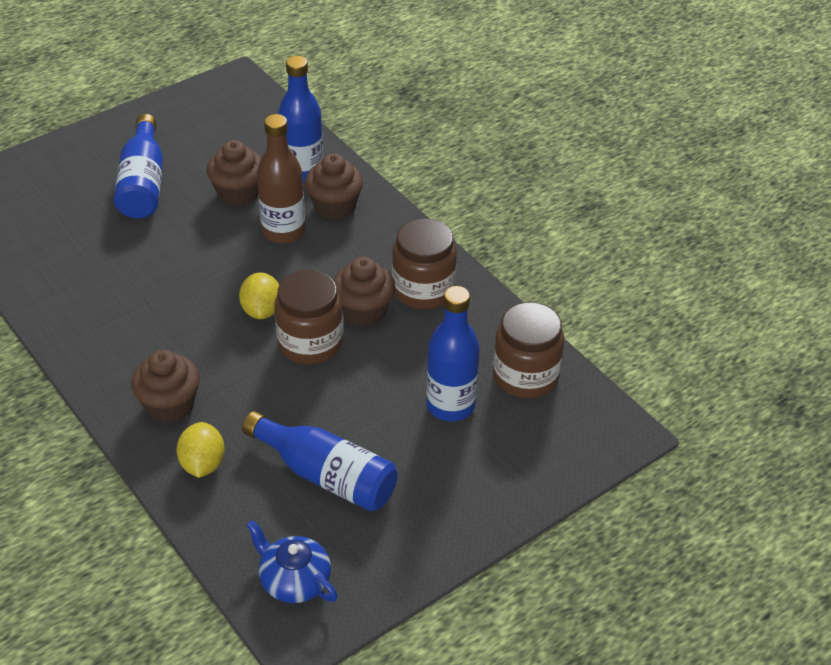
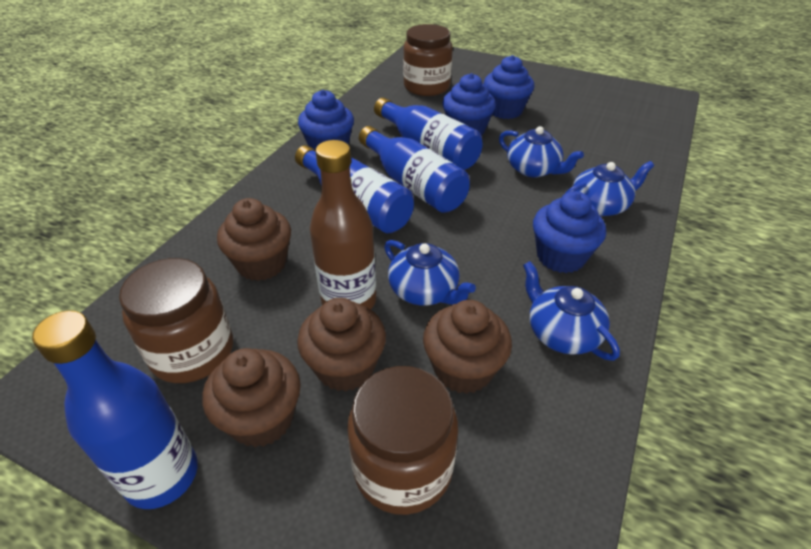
blue cupcake: none = 0 -> [298,90,354,150] [442,73,496,136] [484,55,534,119] [533,191,606,273] = 4
blue teapot: [246,520,338,603] = 1 -> [384,240,476,305] [499,126,584,177] [523,261,620,361] [565,161,654,216] = 4
yellow lemon: [176,422,225,478] [239,273,279,319] = 2 -> none = 0

